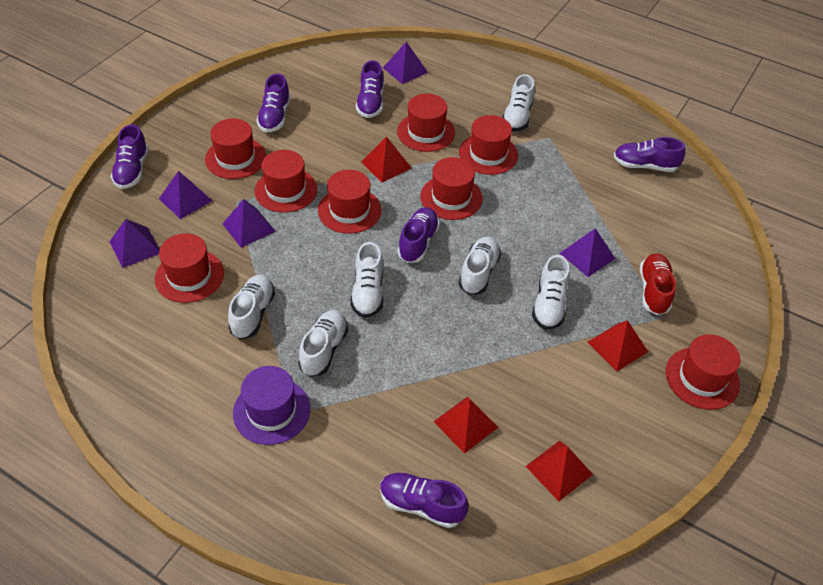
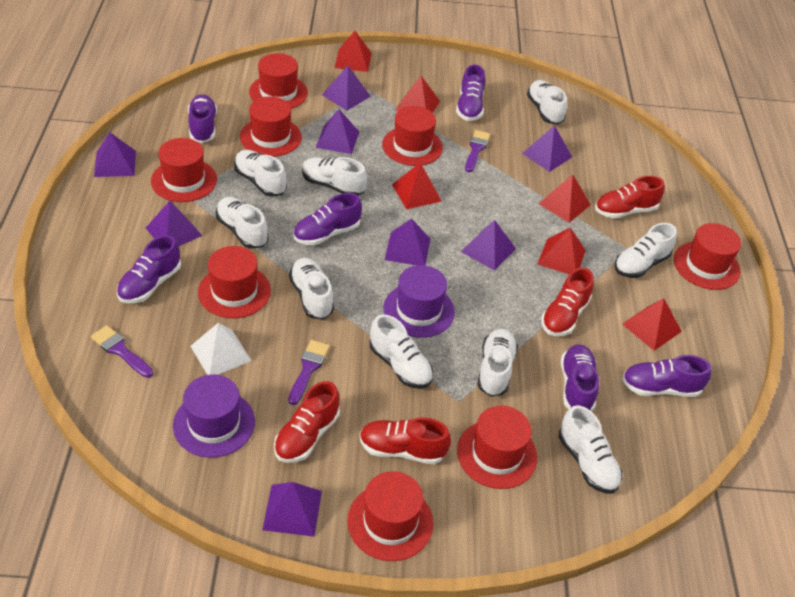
purple brush: none = 0 -> [91,325,153,378] [288,340,330,405] [465,130,490,172] = 3
purple hat: [233,366,310,445] = 1 -> [173,374,255,458] [383,265,455,338] = 2
purple pyramid: [109,219,160,268] [159,171,212,219] [222,199,276,248] [383,42,428,84] [560,228,615,277] = 5 -> [94,132,136,177] [146,201,203,246] [262,482,322,537] [316,109,359,154] [322,66,371,111] [385,218,430,265] [461,220,516,271] [522,125,572,172] = 8
red pyramid: [361,136,411,183] [433,397,498,454] [526,441,593,501] [588,320,648,372] = 4 -> [335,31,372,72] [392,162,442,209] [395,76,440,113] [537,227,586,274] [538,174,591,223] [622,298,682,351] = 6
red shoe: [640,253,676,315] = 1 -> [274,381,340,463] [359,417,451,464] [541,268,594,336] [595,176,665,219] = 4
white pyramid: none = 0 -> [190,323,252,375] = 1
white shoe: [228,275,275,339] [298,310,348,377] [350,242,383,318] [459,237,501,295] [502,74,535,131] [532,255,570,330] = 6 -> [216,197,269,249] [234,150,287,197] [289,258,334,319] [302,157,367,195] [369,315,433,389] [477,329,518,397] [527,80,567,125] [559,405,622,494] [615,223,677,278] = 9

